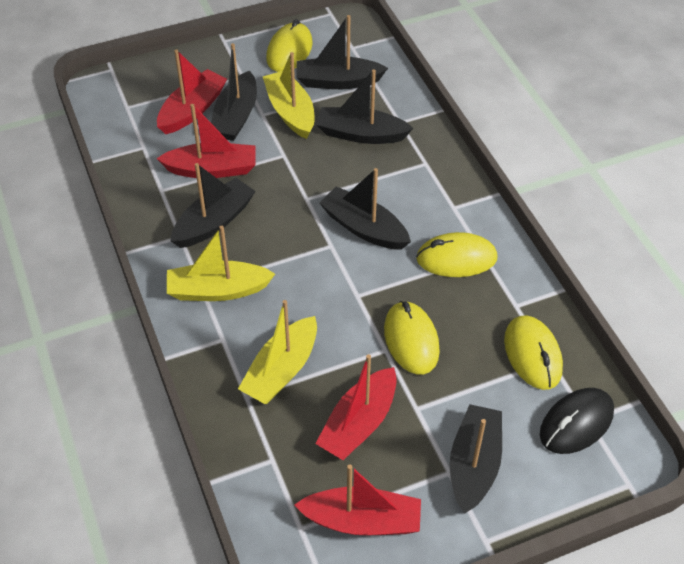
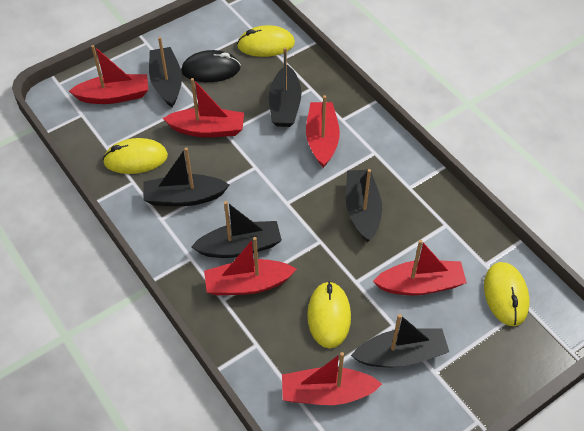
red boat: [157,49,227,134] [157,104,256,178] [294,464,421,535] [315,354,397,460] = 4 -> [69,45,148,104] [162,78,244,137] [204,237,297,295] [282,352,382,405] [306,95,340,168] [373,240,467,295] = 6
yellow boat: [167,226,275,301] [238,300,317,404] [263,52,314,139] = 3 -> none = 0

